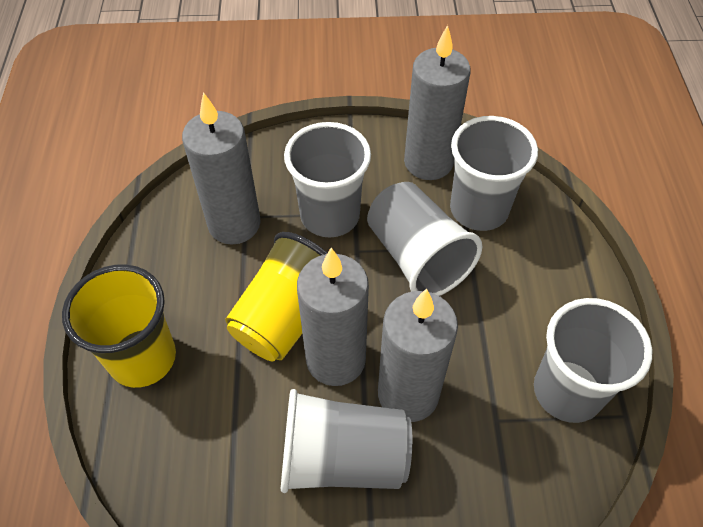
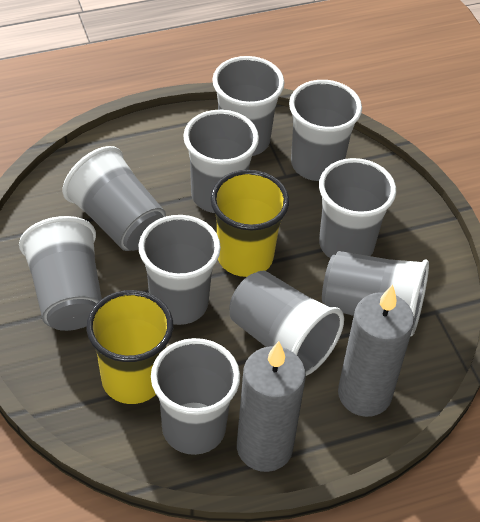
grey candle: [182,92,260,244] [297,248,369,386] [378,289,458,422] [404,25,471,180] = 4 -> [237,341,306,472] [338,284,414,417] = 2
grey cup: [281,389,412,493] [284,122,371,238] [367,182,482,296] [450,116,538,231] [534,298,653,423] = 5 -> [19,216,102,331] [62,146,166,251] [139,215,221,325] [151,338,240,455] [183,110,259,213] [212,56,285,156] [229,271,344,376] [289,80,362,181] [319,158,396,258] [322,251,429,337] = 10

